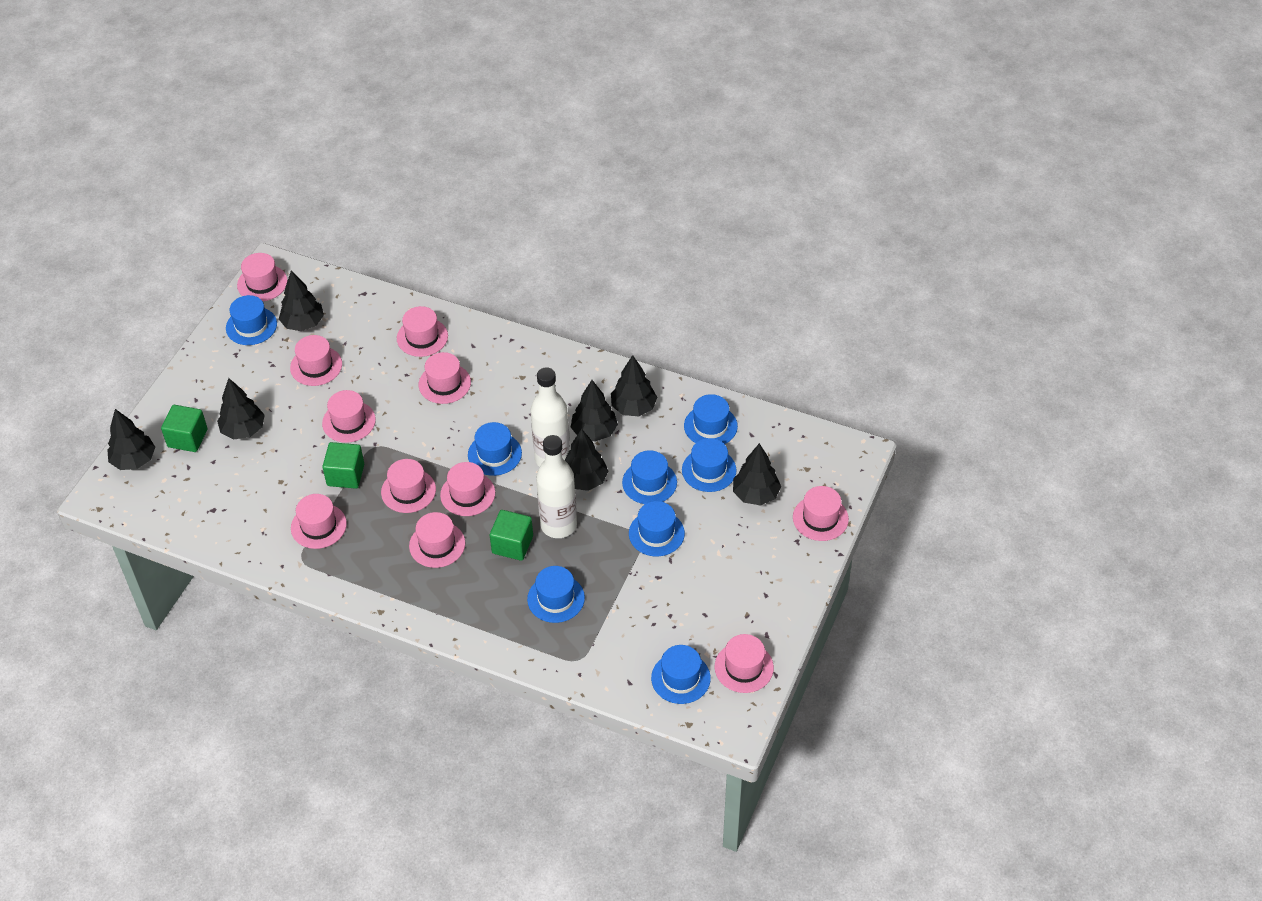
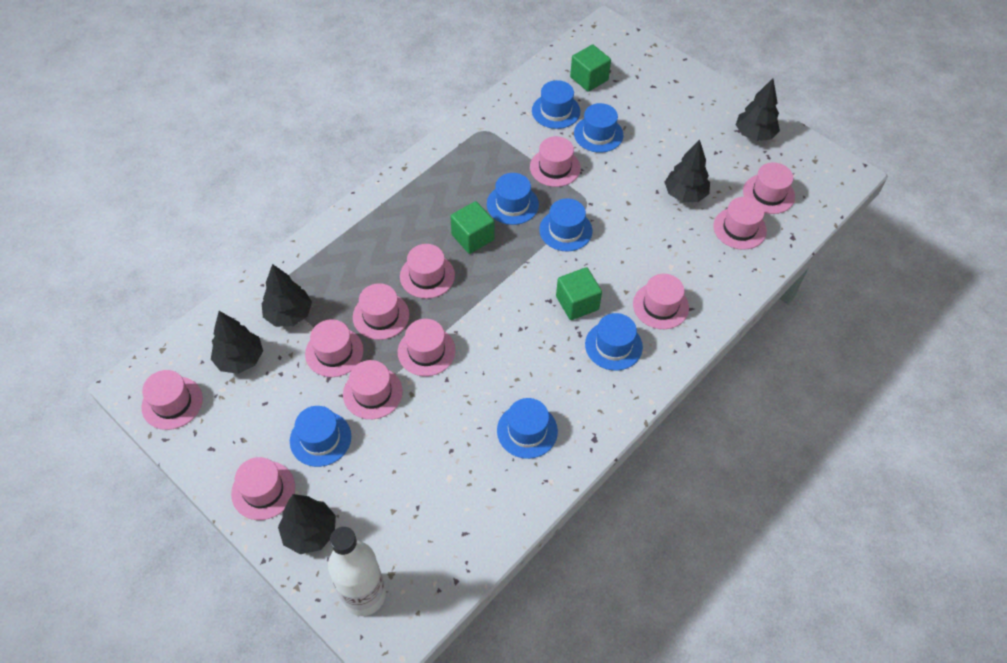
black tree: [107,409,155,470] [217,378,265,440] [279,270,324,331] [565,429,608,491] [571,380,618,442] [611,355,657,416] [733,443,781,506] = 7 -> [211,311,263,374] [262,264,312,327] [278,494,336,554] [664,139,710,202] [736,78,780,141] = 5
blue hat: [226,295,277,345] [468,422,522,476] [527,566,585,623] [622,450,677,504] [629,501,685,556] [651,645,711,704] [682,438,737,492] [684,394,738,444] = 8 -> [290,406,351,467] [487,173,539,225] [497,398,558,459] [532,80,580,129] [539,198,592,251] [574,103,623,153] [585,313,643,370] = 7
white bottle: [531,367,570,467] [536,435,577,538] = 2 -> [328,527,386,616] = 1

